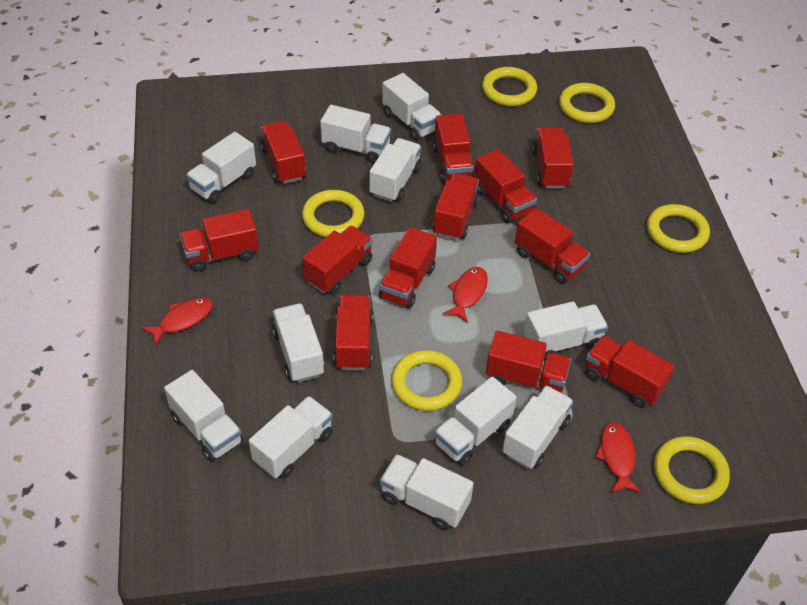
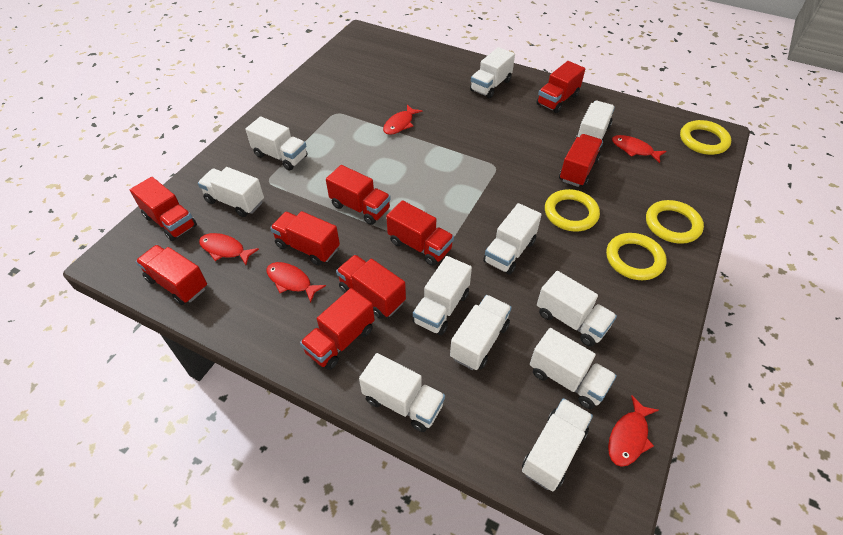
red fish: [142,298,213,345] [443,267,488,323] [595,422,641,493] = 3 -> [199,233,259,265] [266,262,326,303] [383,104,422,135] [608,395,659,467] [612,135,666,163] = 5
red truck: [180,209,259,272] [261,121,306,184] [302,226,373,294] [334,294,373,370] [379,227,437,308] [433,114,474,184] [433,173,479,240] [474,149,537,223] [486,331,571,393] [515,208,590,284] [532,127,574,188] [585,335,675,408] = 12 -> [130,177,197,241] [136,245,207,305] [270,211,340,265] [300,288,375,370] [326,165,391,225] [336,255,406,319] [386,200,454,266] [536,61,585,113] [559,134,603,187] = 9
yellow ring: [302,190,364,237] [391,350,462,411] [482,67,537,106] [559,83,615,123] [647,204,710,253] [654,436,730,504] = 6 -> [545,189,600,232] [606,233,667,280] [646,200,704,244] [680,120,731,155] = 4

